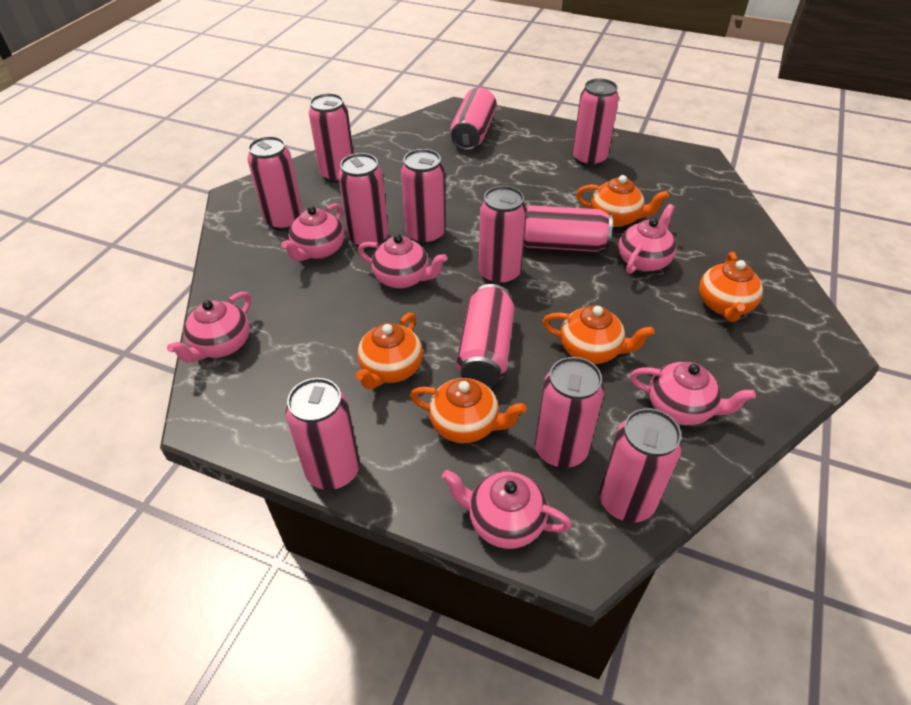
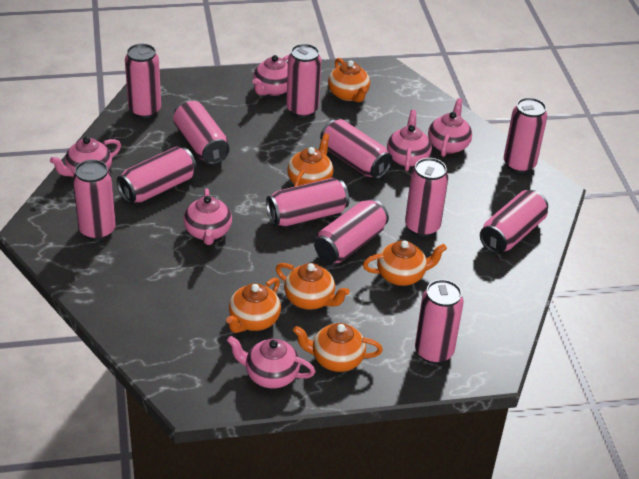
orange teapot: [356,313,423,389] [410,378,527,443] [542,305,654,364] [576,175,669,227] [699,252,763,322] = 5 -> [226,278,281,333] [276,263,350,310] [287,133,333,187] [293,323,383,372] [328,58,370,102] [363,240,447,286] = 6

